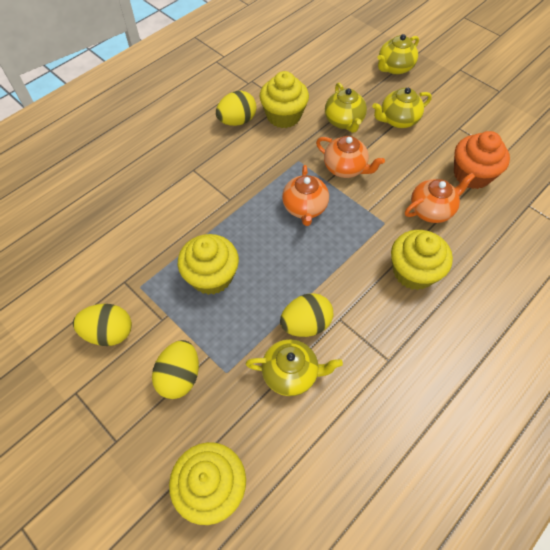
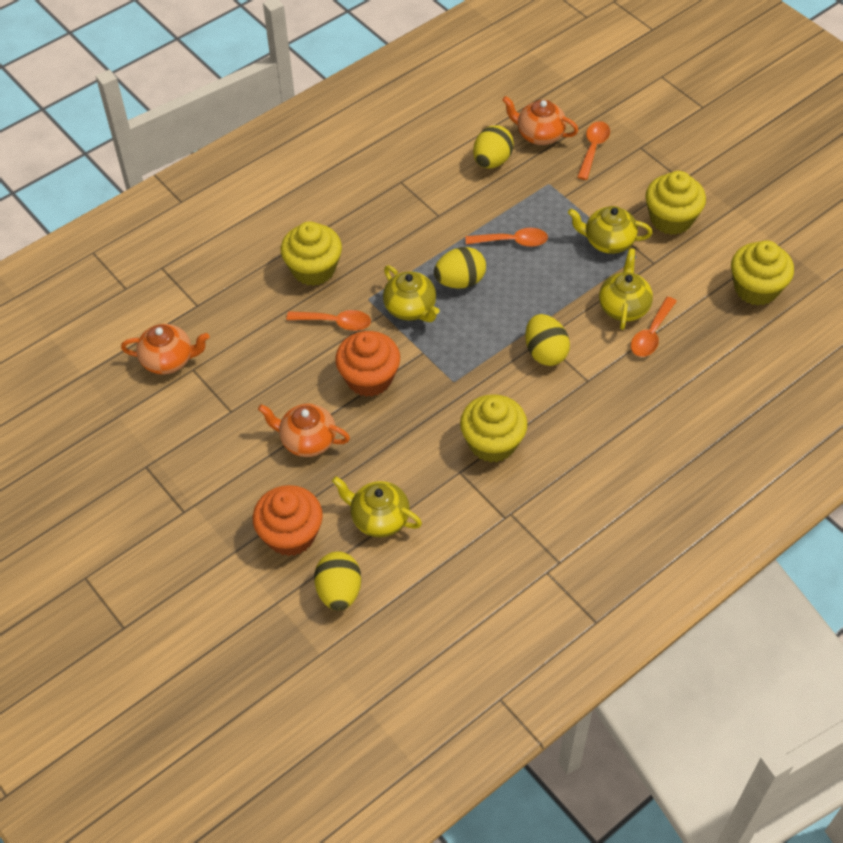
orange cupcake: [454,131,510,189] = 1 -> [253,485,323,556] [335,331,400,397] = 2
orange spoon: none = 0 -> [286,310,371,331] [466,228,548,247] [577,121,610,180] [631,296,677,357] = 4

